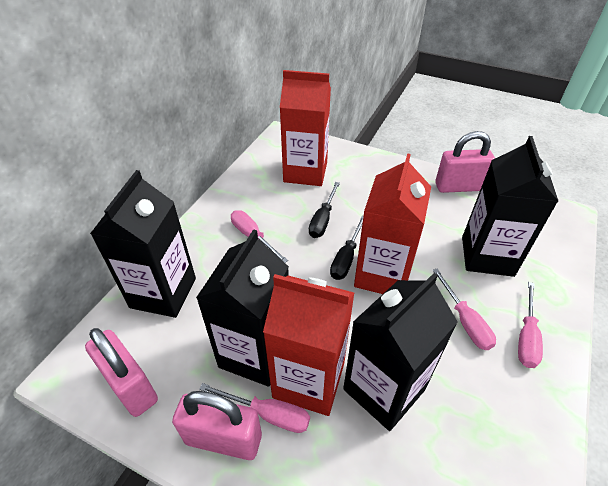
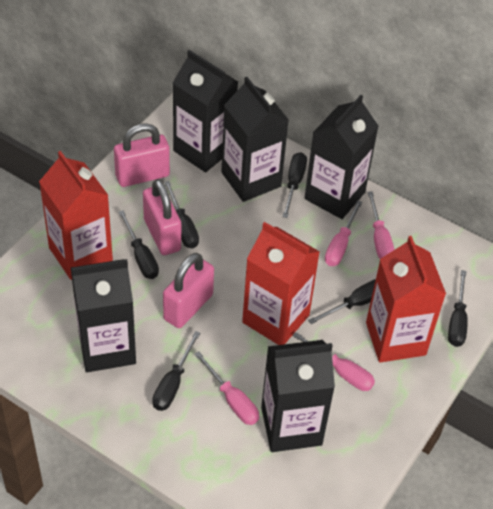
black carton: [90,170,196,318] [196,229,289,387] [343,273,458,431] [462,136,558,277] = 4 -> [71,259,136,372] [173,50,238,172] [221,77,289,202] [261,340,335,452] [305,95,378,219] = 5
black screwdriver: [309,182,340,238] [330,216,363,280] = 2 -> [118,210,159,279] [152,331,200,411] [164,181,199,248] [282,152,307,218] [308,279,376,324] [448,270,468,347] = 6

